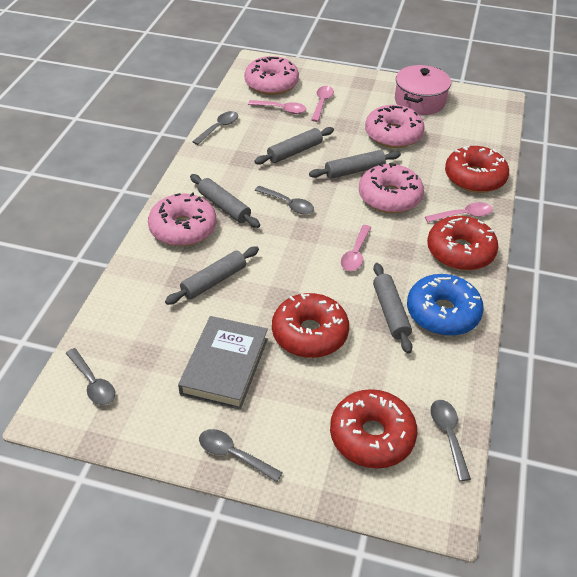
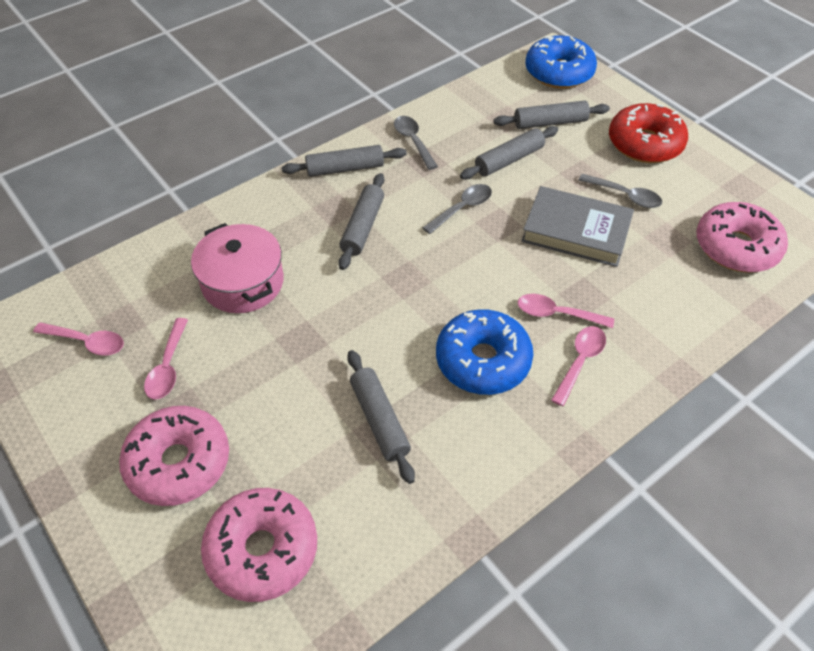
blue donut: [407,274,484,336] = 1 -> [436,309,533,395] [525,35,597,89] = 2
grey spoon: [66,348,115,405] [192,111,238,145] [199,429,283,482] [255,186,314,214] [430,400,471,481] = 5 -> [394,116,438,170] [423,184,492,234] [579,173,662,208] = 3
pink donut: [148,192,216,246] [244,56,299,95] [359,163,424,213] [365,105,425,148] = 4 -> [119,406,229,506] [201,488,317,602] [696,202,788,273] = 3
red donut: [272,293,349,358] [330,389,417,469] [427,216,499,271] [445,146,509,193] = 4 -> [609,103,688,163] = 1

